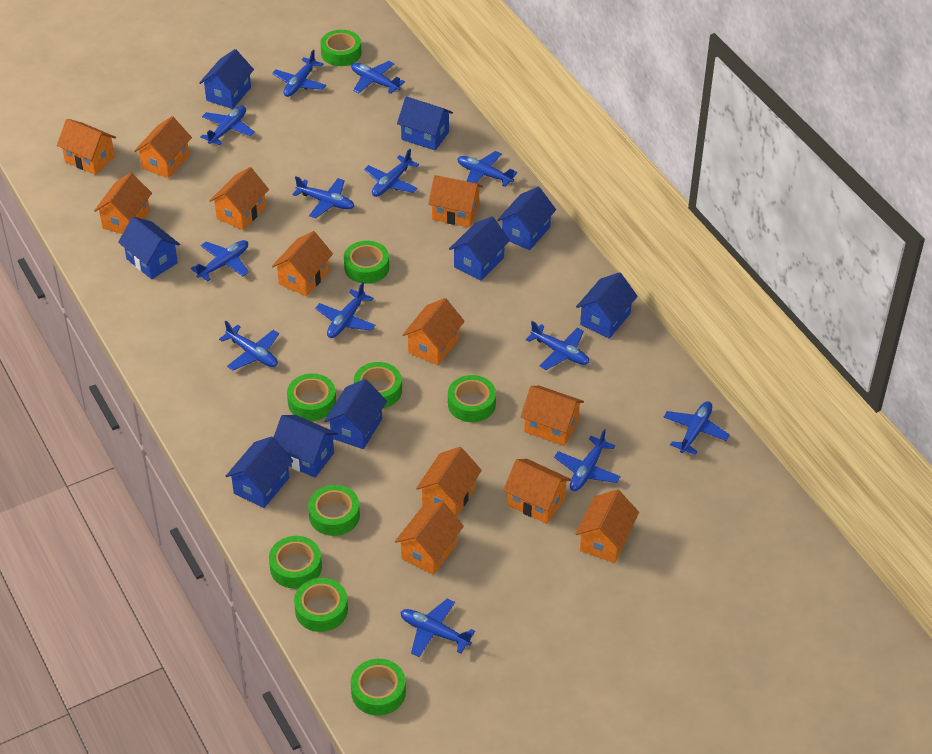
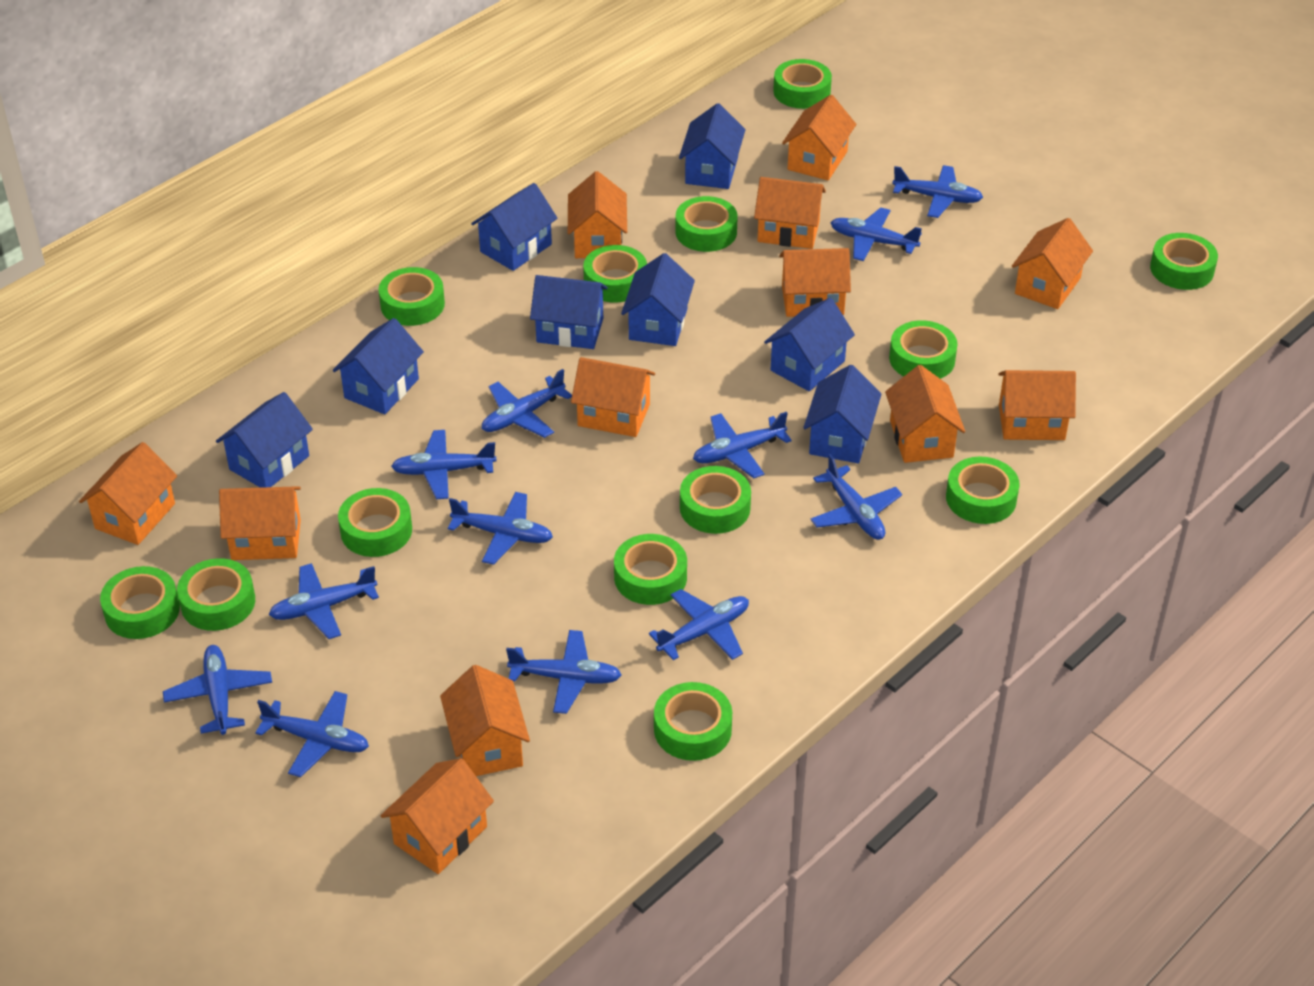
blue house: [118,216,180,279] [199,49,254,109] [226,436,293,508] [274,415,338,478] [324,379,387,449] [397,96,453,150] [449,217,510,281] [497,187,556,250] [576,272,638,338] = 9 -> [216,392,313,488] [333,318,424,414] [471,183,558,271] [530,275,608,349] [621,253,695,346] [679,103,745,189] [764,298,855,391] [803,365,881,463] = 8
blue plane: [191,240,249,281] [200,106,255,145] [219,321,279,371] [272,50,326,97] [292,176,354,218] [315,282,376,338] [351,61,405,94] [364,149,419,197] [400,599,475,657] [457,151,517,187] [526,321,589,370] [554,429,621,491] [664,401,730,455] = 13 -> [163,645,272,735] [255,691,369,777] [269,563,379,639] [391,430,497,499] [448,492,553,565] [482,369,572,438] [506,630,622,714] [649,589,749,660] [693,412,792,478] [810,454,902,540] [830,207,922,261] [892,165,983,218] = 12
green tape: [269,536,322,589] [287,374,336,421] [294,578,348,632] [308,485,360,536] [320,30,361,66] [344,241,389,284] [351,659,406,716] [354,362,402,408] [448,375,496,422] = 9 -> [100,566,180,639] [177,558,255,631] [338,488,412,557] [379,267,445,326] [583,245,647,303] [614,534,687,605] [654,682,732,761] [675,196,738,252] [680,466,751,534] [773,59,832,109] [889,320,958,379] [946,457,1020,524] [1150,233,1218,290] = 13

